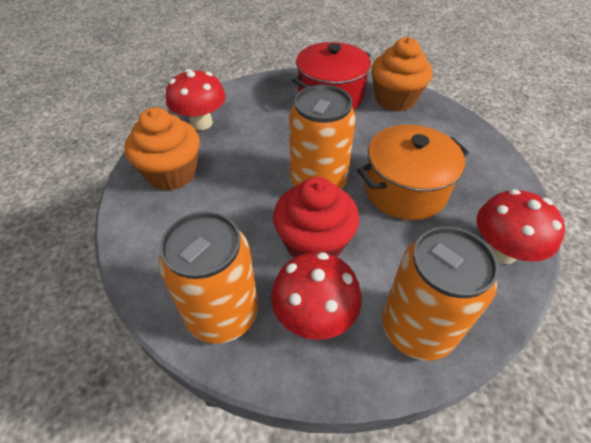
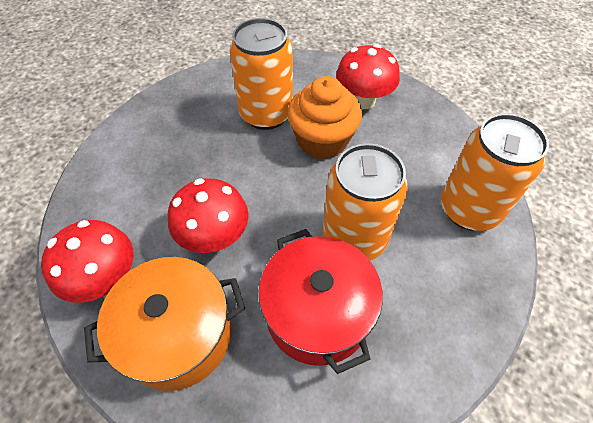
orange cupcake: [125,107,200,191] [371,37,433,112] = 2 -> [287,76,362,159] = 1
red cupcake: [273,177,359,258] = 1 -> none = 0

